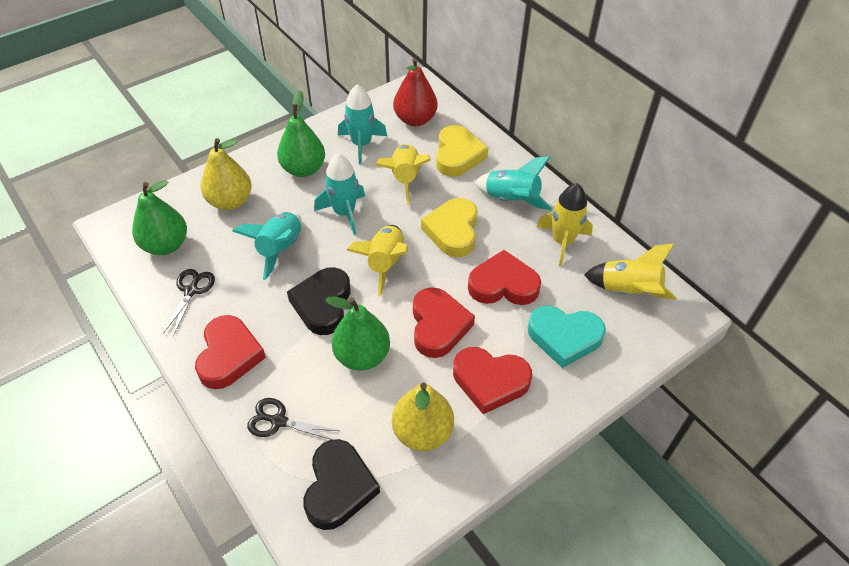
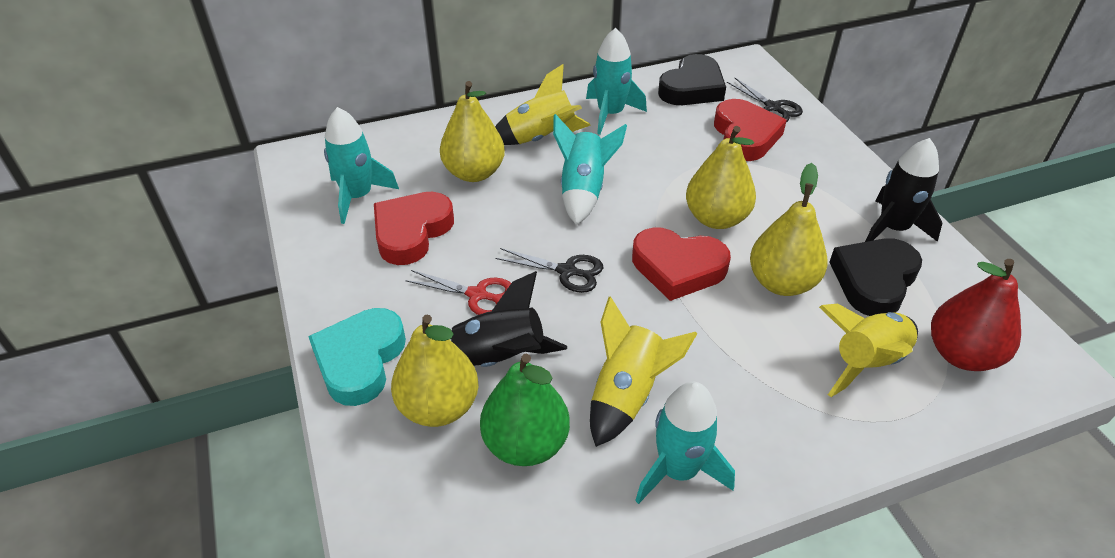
black rocket: none = 0 -> [449,271,567,367] [865,138,943,242] = 2
green pear: [132,180,187,255] [277,91,325,177] [325,297,390,370] = 3 -> [480,353,570,466] = 1
red heart: [195,315,266,389] [413,287,475,358] [453,347,532,414] [468,250,541,305] = 4 -> [374,192,454,265] [632,227,731,301] [714,99,787,161] = 3
red scissors: none = 0 -> [405,270,511,315] = 1
yellow heart: [421,198,477,257] [436,125,488,177] = 2 -> none = 0
yellow pear: [201,138,252,210] [392,383,454,451] = 2 -> [391,315,479,427] [440,81,505,182] [686,126,756,229] [750,163,828,296] = 4
yellow rocket: [346,225,408,296] [375,144,431,205] [536,183,593,266] [584,243,676,300] = 4 -> [495,64,591,145] [590,296,697,447] [819,304,918,397] = 3

